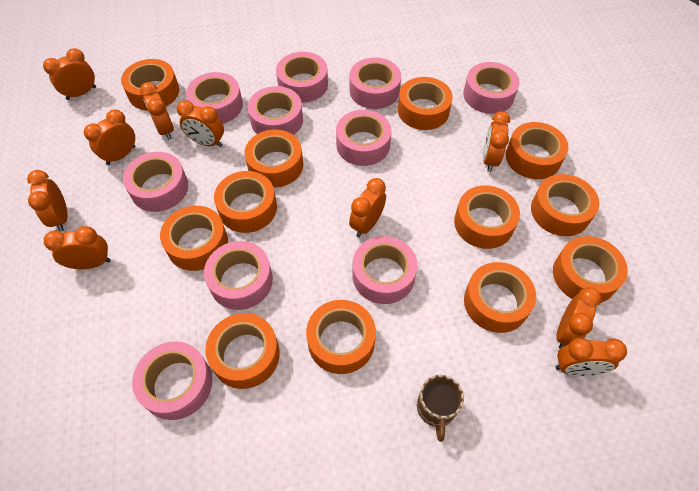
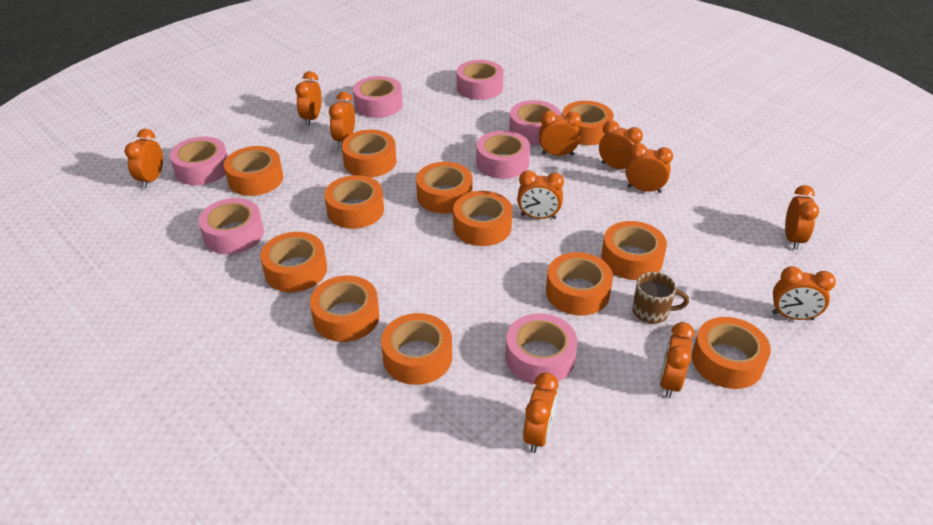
orange clock: [27,170,67,231] [43,48,96,100] [44,226,111,269] [84,109,135,165] [140,82,174,140] [177,100,224,147] [349,178,386,237] [483,111,510,172] [556,287,602,349] [556,338,627,376] = 10 -> [125,129,163,188] [295,71,322,126] [329,92,355,148] [517,170,564,219] [523,372,558,453] [539,111,581,156] [599,120,643,169] [626,143,673,193] [660,322,695,398] [772,266,836,320] [785,185,819,250] = 11
pink tape: [123,152,188,212] [132,341,212,420] [186,72,243,124] [204,241,273,310] [248,86,303,135] [276,52,328,103] [336,110,392,166] [350,57,401,109] [352,236,418,304] [463,62,520,114] = 10 -> [170,137,228,185] [198,198,264,254] [353,76,403,118] [457,60,504,100] [476,131,530,179] [506,313,577,384] [509,100,561,145] = 7

